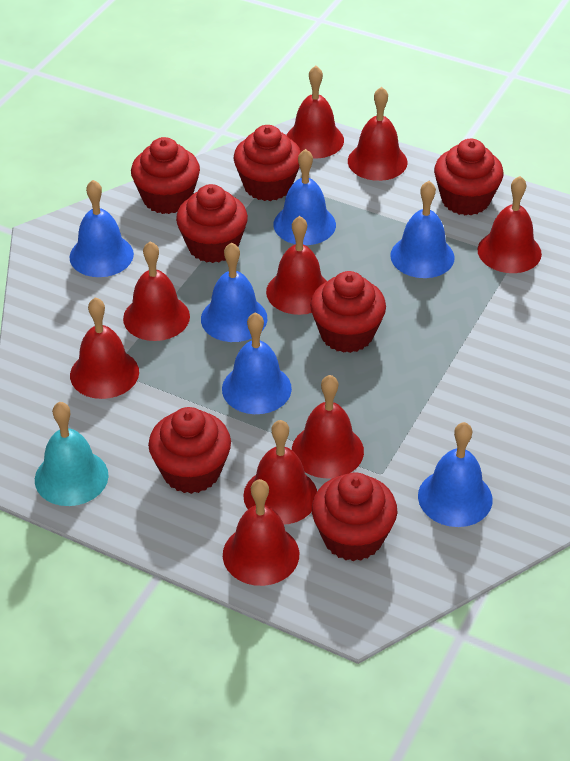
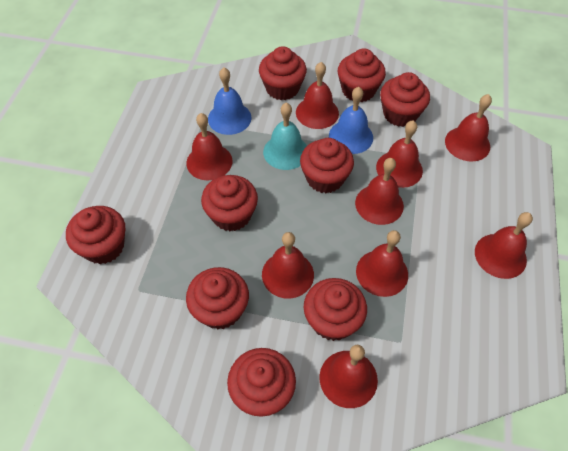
blue bell: [69,180,134,277] [201,242,267,342] [222,312,292,414] [273,149,336,245] [390,181,455,278] [418,422,492,527] = 6 -> [208,68,251,135] [329,87,373,154] = 2
red cupcake: [131,137,200,214] [148,407,231,494] [176,184,248,263] [234,125,301,201] [310,271,386,353] [312,472,397,561] [434,139,504,215] = 7 -> [66,206,125,264] [186,267,249,329] [201,175,258,231] [227,348,296,417] [259,46,307,100] [300,138,354,193] [304,278,367,341] [338,48,386,102] [380,72,430,127] = 9

